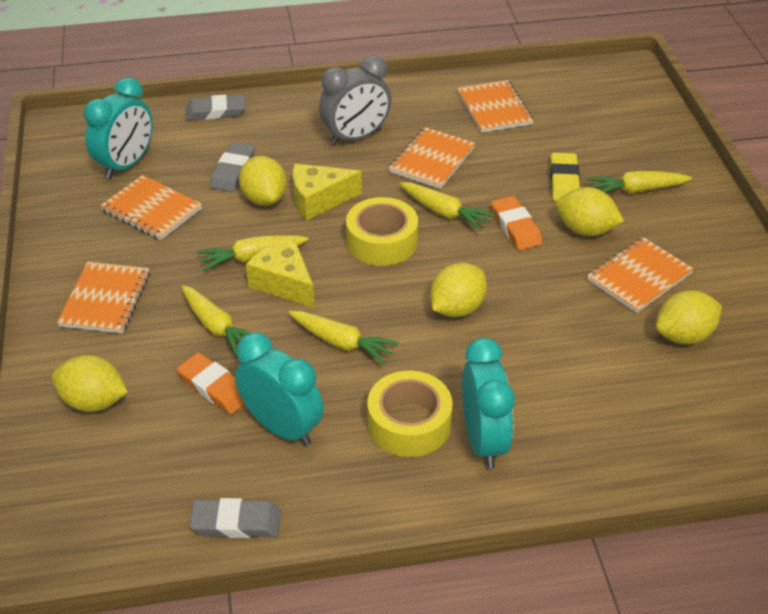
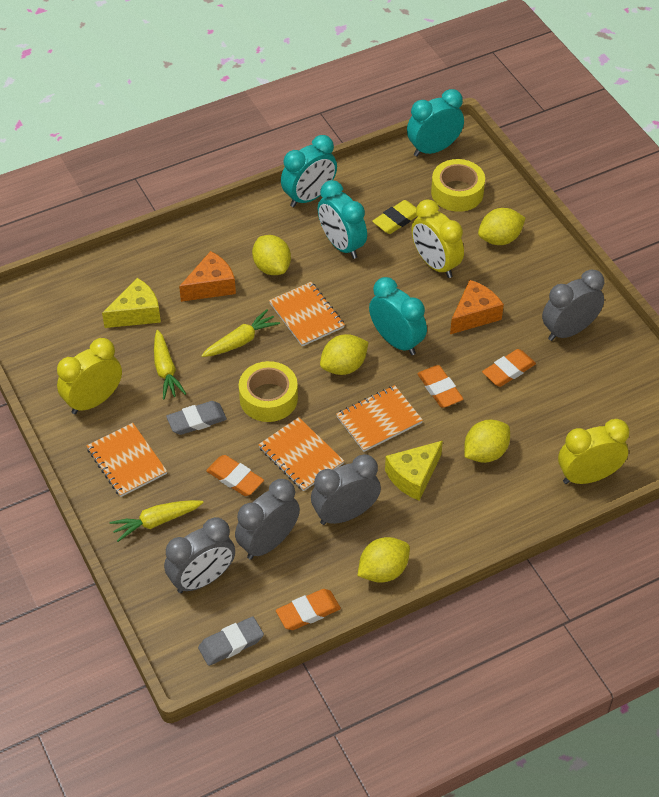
grey clock: [319,55,391,145] = 1 -> [164,517,235,593] [235,479,300,560] [311,454,381,525] [542,269,604,341] = 4
grey eraser: [186,94,246,120] [189,498,281,538] [210,142,255,192] = 3 -> [166,401,227,435] [198,616,264,666] = 2
orange cheese: none = 0 -> [179,251,236,302] [450,280,504,334] = 2
orange eraser: [177,352,245,415] [491,196,542,250] = 2 -> [206,455,264,496] [276,589,341,630] [417,365,463,408] [482,349,536,387] = 4
orange notebook: [57,262,150,333] [100,175,202,240] [389,127,476,189] [457,80,534,133] [587,237,694,313] = 5 -> [87,423,167,497] [258,417,344,491] [269,282,345,346] [336,385,423,452] = 4
turquoise clock: [84,77,153,179] [235,333,324,446] [462,338,515,469] = 3 -> [281,135,337,207] [318,180,367,259] [369,277,427,355] [407,89,464,157] = 4
yellow carrot: [182,285,249,358] [197,235,309,271] [289,311,399,365] [400,182,495,231] [588,171,692,194] = 5 -> [109,500,204,542] [154,330,186,399] [201,309,280,357] = 3
yellow clock: none = 0 -> [57,338,122,414] [411,199,464,278] [558,419,629,484] = 3

